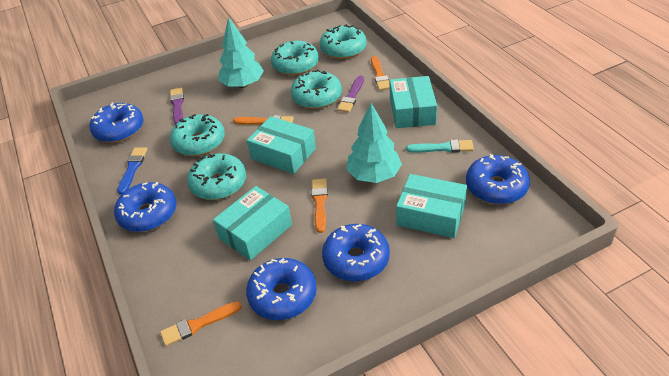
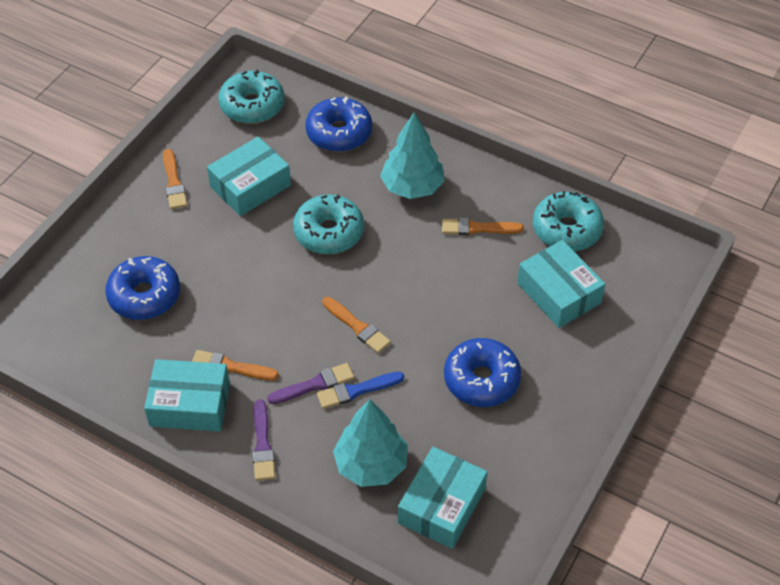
blue donut: [90,103,144,143] [114,182,176,232] [246,258,317,320] [322,224,390,281] [466,154,530,204] = 5 -> [105,256,180,320] [305,96,372,152] [444,338,521,407] = 3
turquoise brush: [406,139,474,153] = 1 -> none = 0
turquoise donut: [170,114,225,156] [187,153,246,200] [271,41,319,75] [290,70,342,109] [320,24,367,59] = 5 -> [218,69,284,124] [293,194,364,255] [533,191,604,251] = 3

